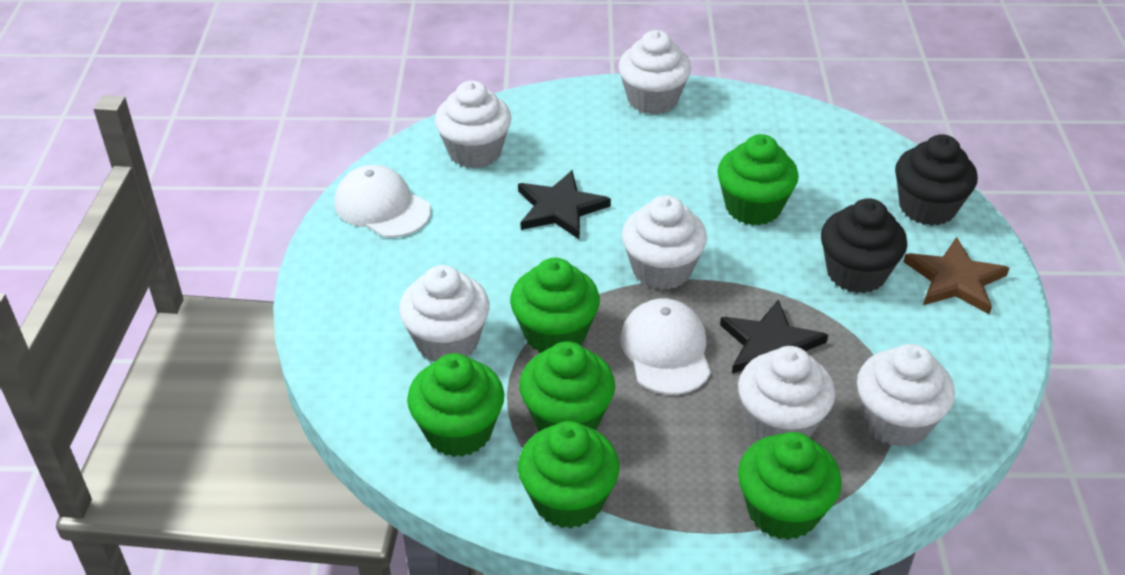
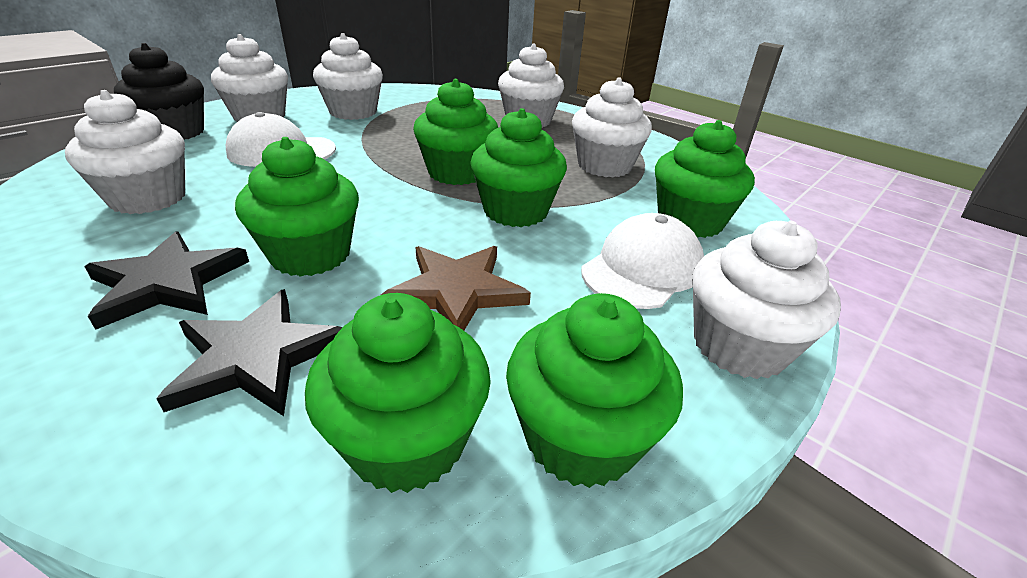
black cupcake: [821,198,907,293] [895,134,978,226] = 2 -> [114,43,204,140] = 1

